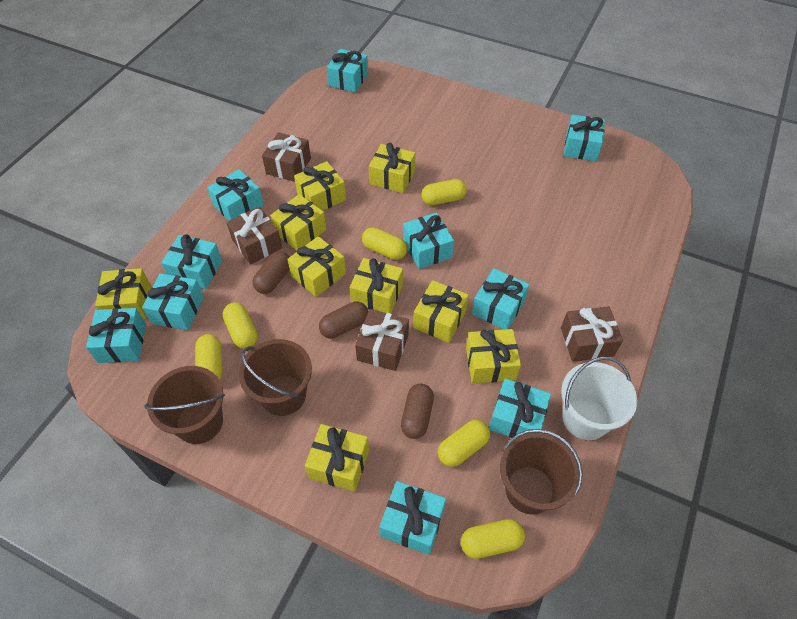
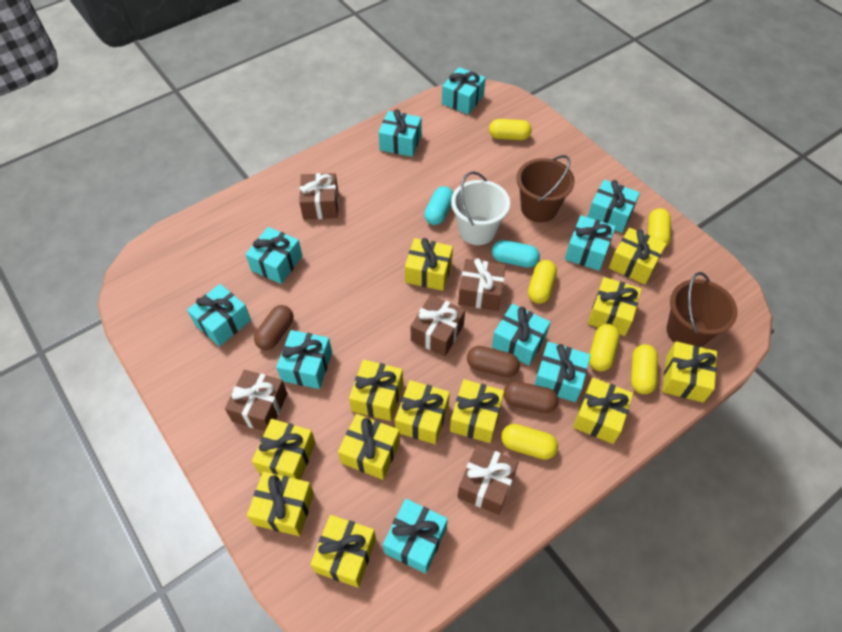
brown bucket: [144,366,225,444] [239,339,312,416] [500,429,583,515] = 3 -> [517,155,575,222] [667,272,738,347] = 2
brown gift: [226,207,282,265] [262,132,311,182] [355,309,409,371] [561,306,623,362] = 4 -> [225,370,287,431] [299,173,338,219] [411,295,465,357] [458,258,506,311] [458,444,519,515] = 5
turquoise capsule: none = 0 -> [424,186,453,225] [492,240,540,268] = 2
yellow gift: [95,268,151,319] [270,194,326,250] [287,236,346,297] [294,161,346,211] [305,424,369,492] [350,258,403,314] [369,143,415,193] [413,280,469,343] [466,329,521,384] = 9 -> [247,472,314,536] [252,419,316,480] [310,515,376,588] [338,414,400,480] [349,360,403,421] [395,380,450,444] [405,238,453,291] [450,379,504,443] [573,378,633,444] [588,277,642,336] [609,228,666,285] [662,341,717,402] = 12

